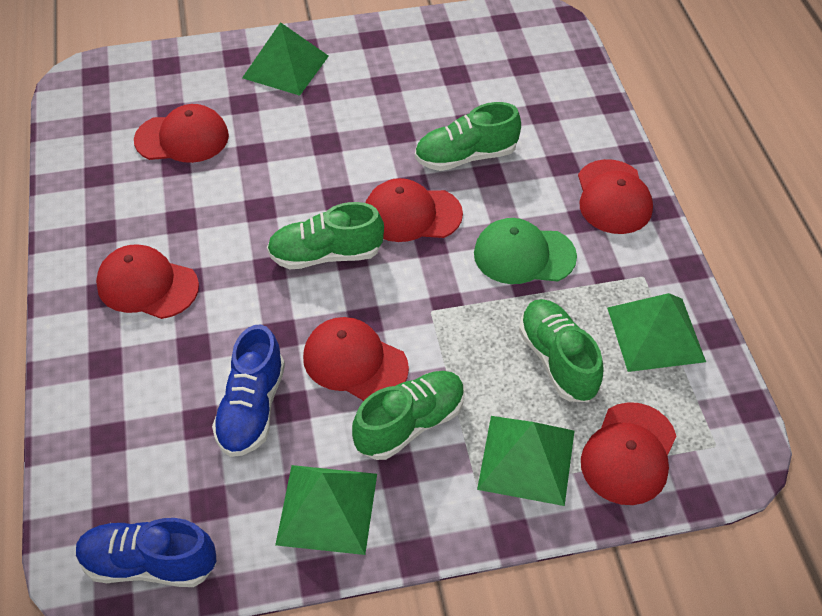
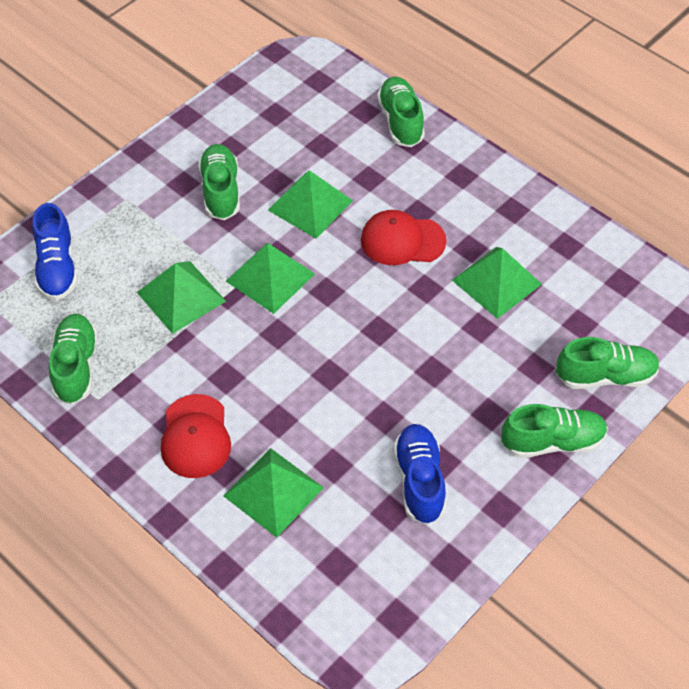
green cap: [474,218,577,284] = 1 -> none = 0
green pyramid: [242,22,329,96] [275,465,377,555] [477,416,575,506] [607,293,706,372] = 4 -> [137,261,226,334] [224,448,324,538] [226,243,315,314] [268,170,353,238] [452,247,542,319] = 5
green shoe: [267,202,384,269] [352,371,465,460] [415,102,521,171] [519,299,604,402] = 4 -> [49,314,98,405] [198,144,240,220] [377,77,425,147] [502,404,608,458] [556,337,660,389] = 5
red cap: [96,245,199,319] [134,104,229,163] [303,317,409,401] [366,178,463,242] [578,159,653,234] [581,402,676,505] = 6 -> [161,394,231,478] [361,210,447,265] = 2

